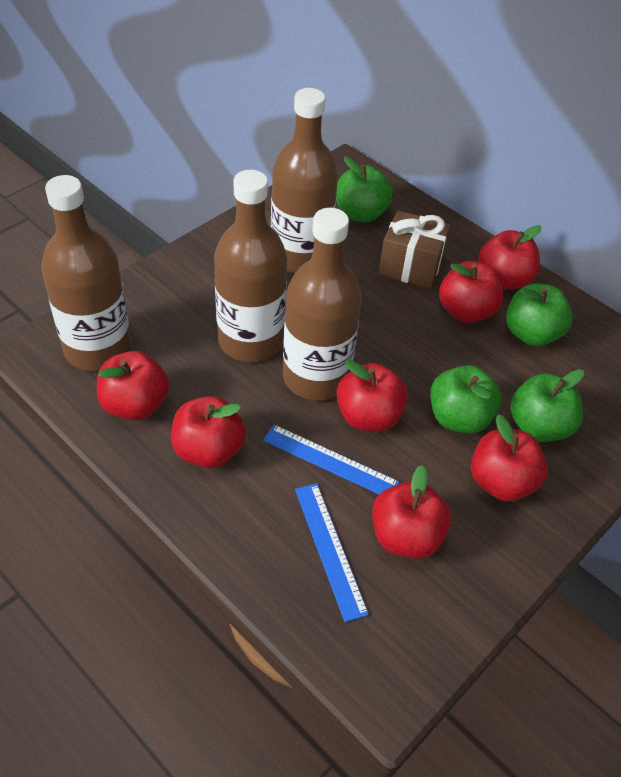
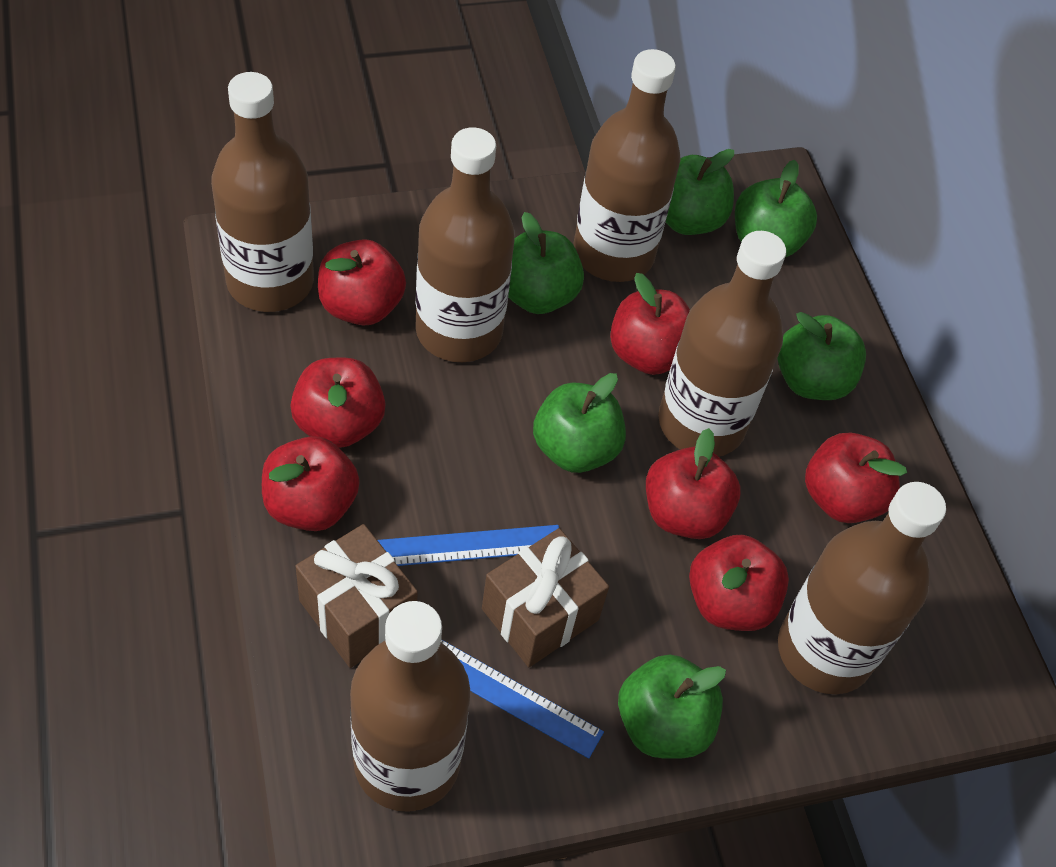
brown bottle: [42,175,132,371] [214,170,287,362] [271,88,338,273] [283,208,362,400] = 4 -> [211,72,314,312] [350,601,470,812] [415,127,515,362] [573,49,681,282] [658,231,786,456] [778,482,946,694] = 6
brown gift: [378,210,451,289] = 1 -> [295,524,418,668] [482,528,609,667] = 2
green apple: [336,156,393,223] [431,365,502,434] [506,284,573,346] [510,369,584,442] = 4 -> [508,212,584,314] [533,373,626,473] [618,654,726,759] [666,149,734,235] [735,160,817,257] [777,312,866,400] = 6

